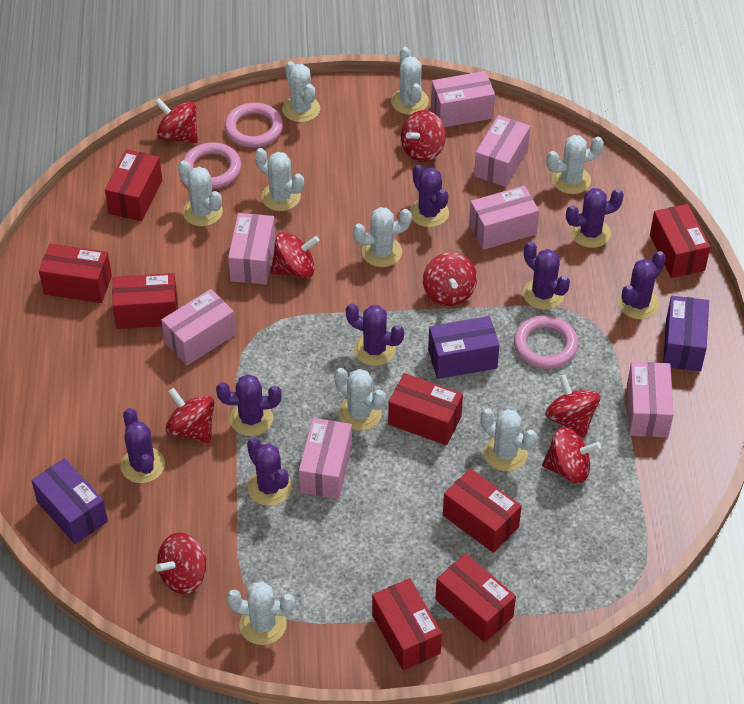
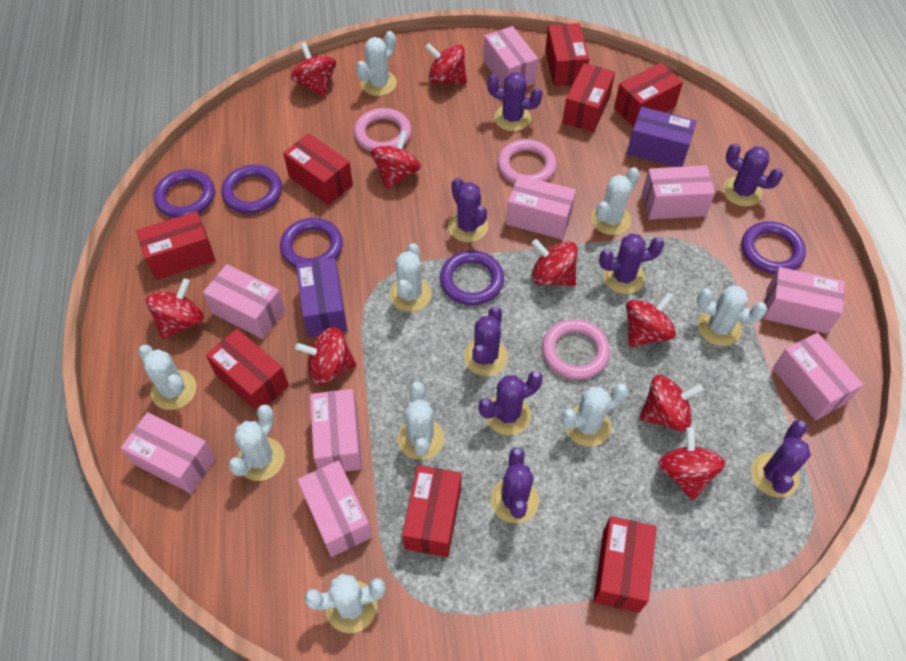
pink box: [161,289,236,365] [228,213,275,285] [299,418,352,499] [431,71,495,127] [469,186,539,250] [474,115,530,187] [627,362,674,437] = 7 -> [121,412,216,494] [203,264,285,339] [297,460,372,557] [310,389,362,472] [483,26,538,88] [506,175,576,239] [642,165,715,220] [763,267,844,334] [773,332,863,421] = 9
purple box: [31,458,108,544] [428,316,499,379] [663,296,709,371] = 3 -> [296,258,347,337] [627,107,697,167] = 2
purple ring: none = 0 -> [154,169,215,218] [221,165,282,214] [280,218,343,268] [440,250,504,306] [741,221,806,274] = 5
red spinning top: [155,98,198,143] [156,532,206,594] [165,388,214,443] [271,232,320,279] [401,110,446,162] [423,252,477,306] [542,427,601,483] [545,374,600,438] = 8 -> [146,278,204,339] [291,43,336,97] [295,327,357,385] [371,130,421,189] [425,43,467,85] [532,239,578,286] [626,292,676,347] [640,375,704,432] [658,427,725,500] = 9

